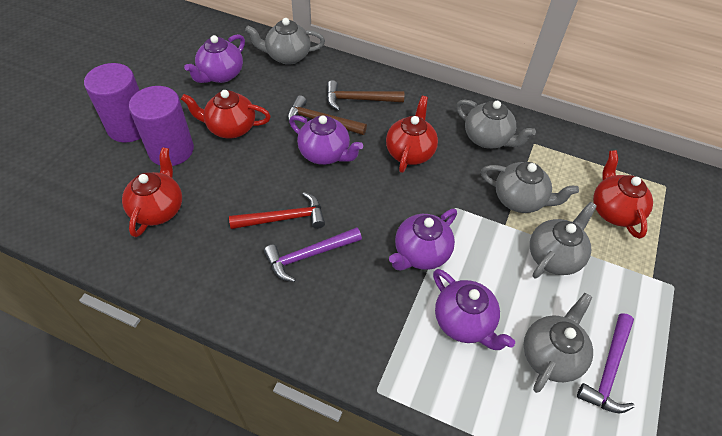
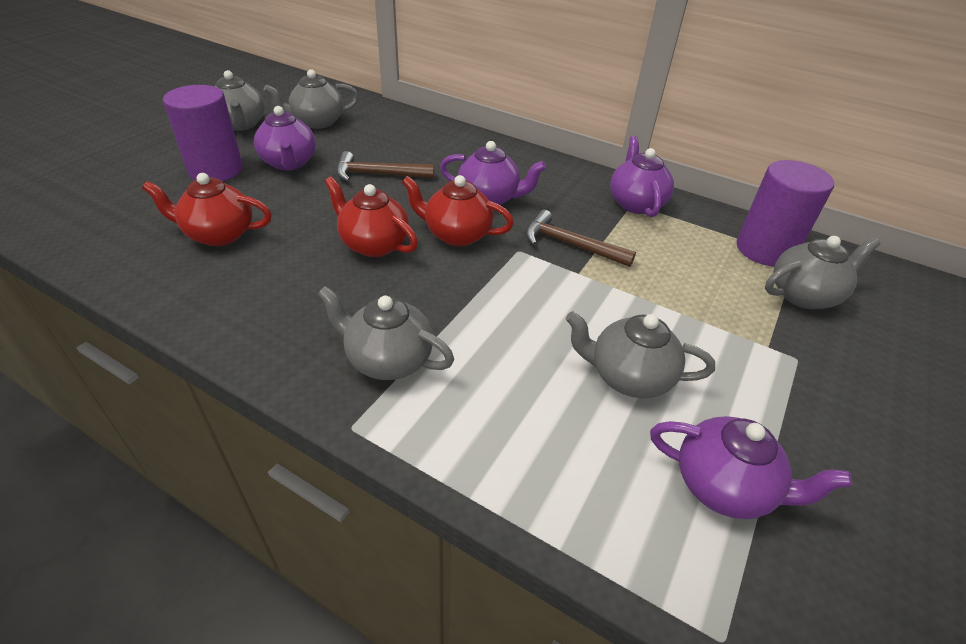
purple hammer: [264,227,362,282] [577,313,635,413] = 2 -> none = 0
red hammer: [229,192,325,229] = 1 -> none = 0
red teapot: [122,147,182,237] [181,90,271,139] [386,96,438,173] [593,150,653,239] = 4 -> [142,173,272,246] [324,176,418,257] [402,175,514,246] = 3

